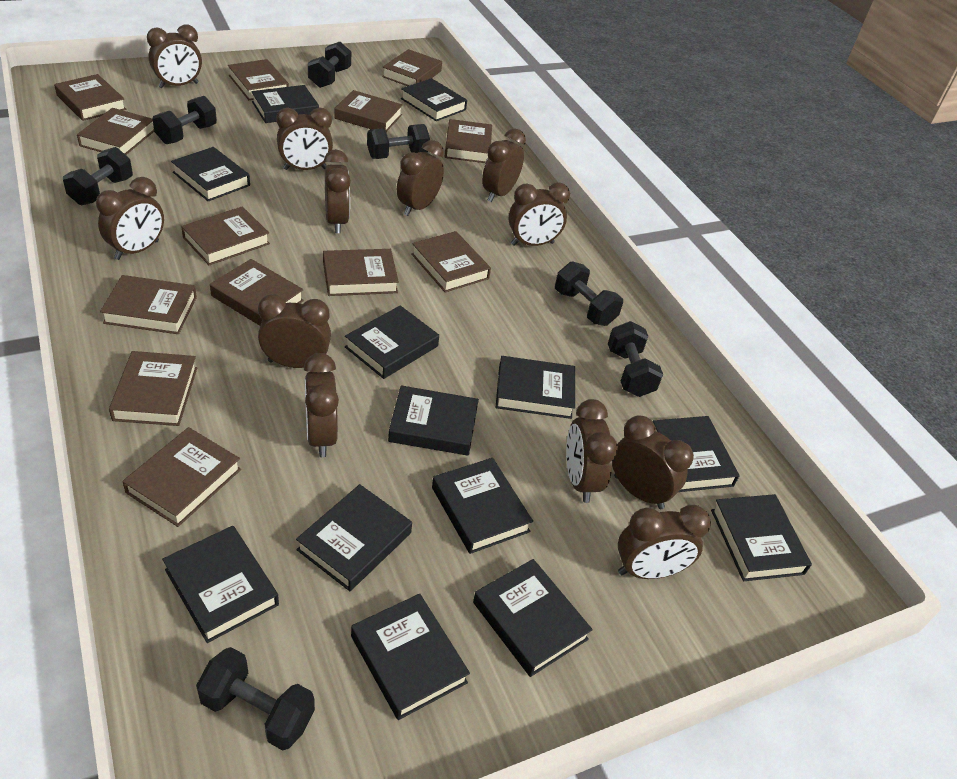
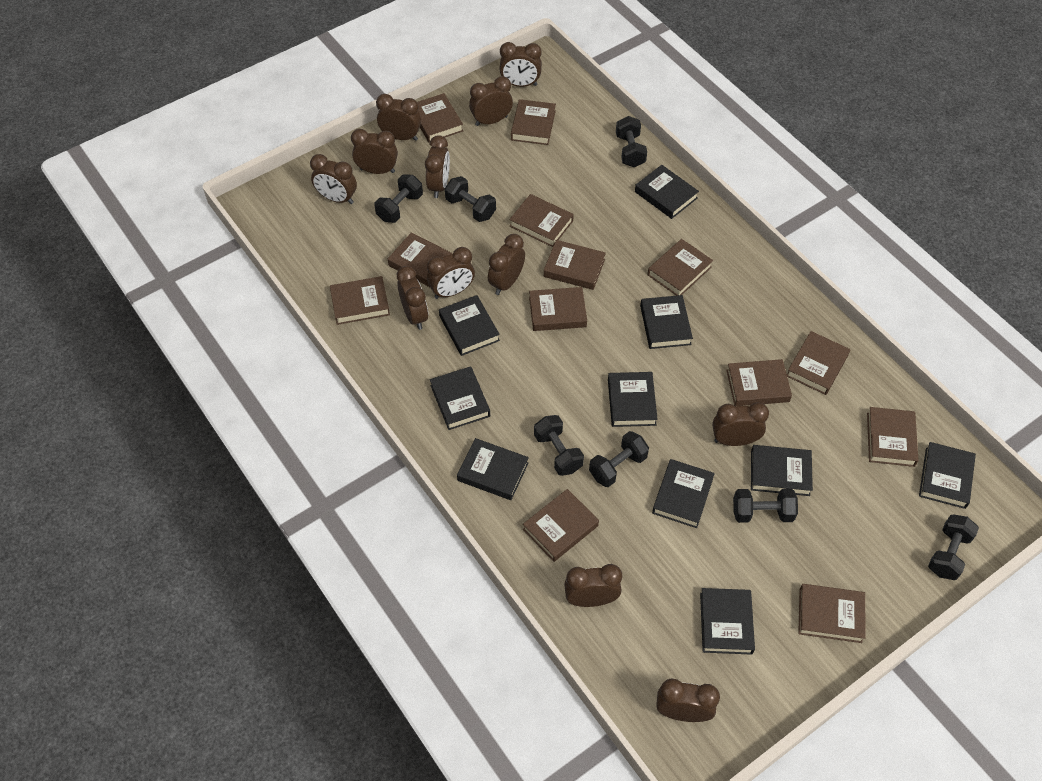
black book: [162,526,279,643] [171,147,250,201] [251,85,319,123] [296,484,412,591] [345,305,439,379] [351,594,470,720] [388,385,479,456] [401,78,467,121] [432,458,533,554] [473,559,593,677] [496,356,575,419] [653,416,739,492] [711,494,812,581] = 13 -> [430,366,490,430] [439,295,500,356] [457,438,529,500] [608,372,658,427] [635,165,699,219] [640,295,693,349] [652,459,715,528] [700,588,755,655] [751,445,813,496] [919,442,976,509] = 10

